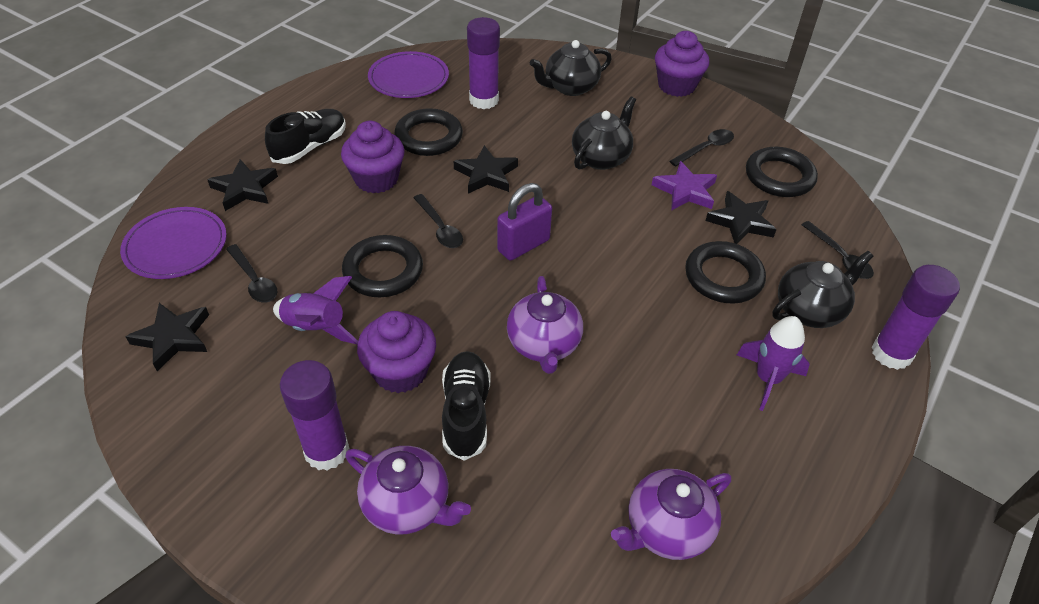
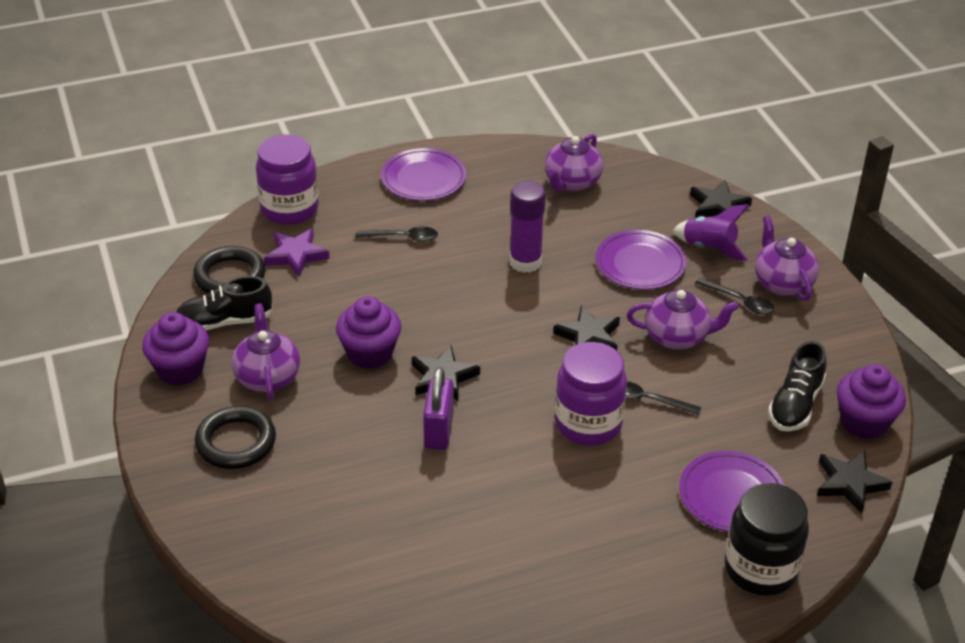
black jar: none = 0 -> [725,483,809,596] = 1
black ring: [342,235,423,297] [394,108,463,156] [685,241,766,303] [746,147,818,197] = 4 -> [193,246,266,294] [195,406,276,469] = 2
black spoon: [226,244,278,303] [413,194,463,248] [670,129,734,167] [802,221,874,279] = 4 -> [355,227,438,242] [626,381,701,415] [695,277,775,315] = 3
black teapot: [530,40,612,96] [572,96,636,170] [772,251,873,328] = 3 -> none = 0
purple glue stick: [280,360,349,471] [467,17,500,109] [872,265,960,370] = 3 -> [509,181,546,273] = 1
purple jar: none = 0 -> [256,134,319,225] [555,342,627,446] = 2
purple plate: [120,207,227,279] [368,51,449,98] = 2 -> [381,148,466,201] [596,230,687,290] [679,451,785,532] = 3
purple rocket: [273,276,358,344] [737,316,810,411] = 2 -> [673,204,749,261] = 1
purple teapot: [346,446,471,535] [507,276,583,374] [611,469,731,560] = 3 -> [232,303,300,400] [545,134,603,191] [627,290,739,350] [755,216,819,301] = 4

